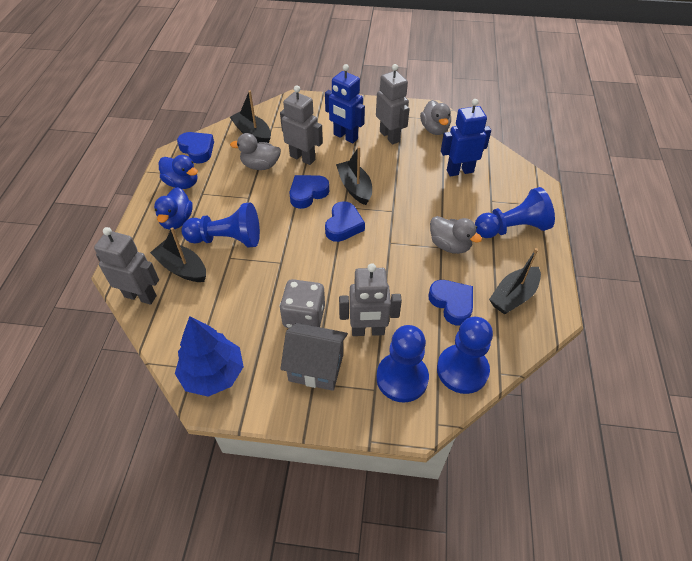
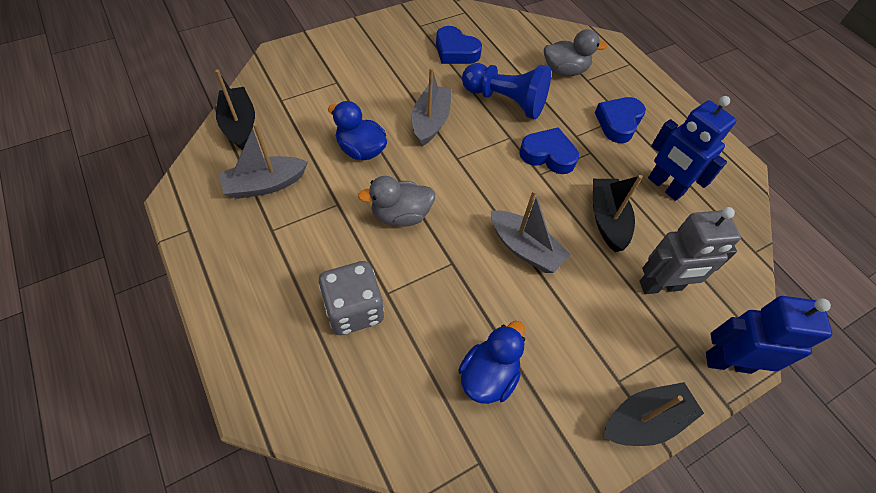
black boat: [150,227,206,282] [230,90,271,143] [336,146,372,205] [489,248,541,315] = 4 -> [215,70,255,150] [593,175,643,252] [604,382,704,446] = 3
blue heart: [177,132,214,164] [290,175,329,209] [325,201,365,242] [428,280,473,325] = 4 -> [436,26,482,64] [519,127,579,174] [595,97,646,143] = 3
blue pawn: [181,203,260,247] [376,325,429,403] [437,317,493,394] [475,187,555,238] = 4 -> [462,63,551,119] = 1
blue tree: [175,316,244,397] = 1 -> none = 0
grey boat: none = 0 -> [219,123,308,199] [412,67,452,146] [490,190,571,273] = 3
grey duck: [230,133,281,170] [420,100,451,135] [430,216,482,254] = 3 -> [358,176,435,227] [544,29,607,76] = 2
grey house: [280,323,348,391] = 1 -> none = 0
grey robot: [94,227,159,305] [280,85,323,165] [339,263,402,336] [376,64,410,145] = 4 -> [640,207,741,294] = 1

